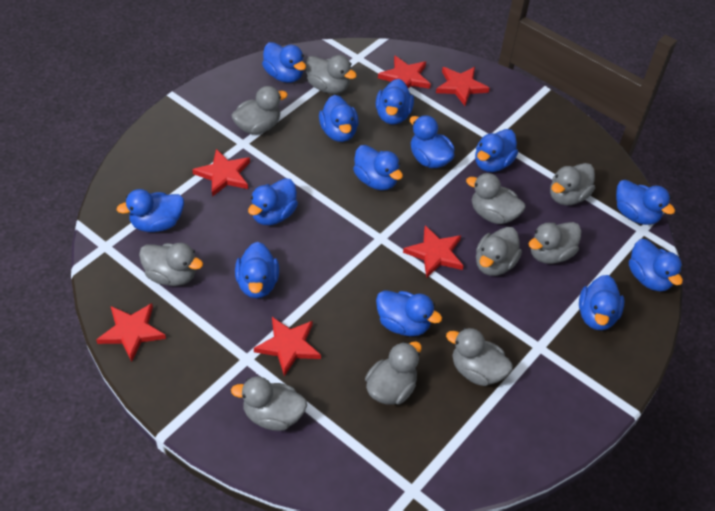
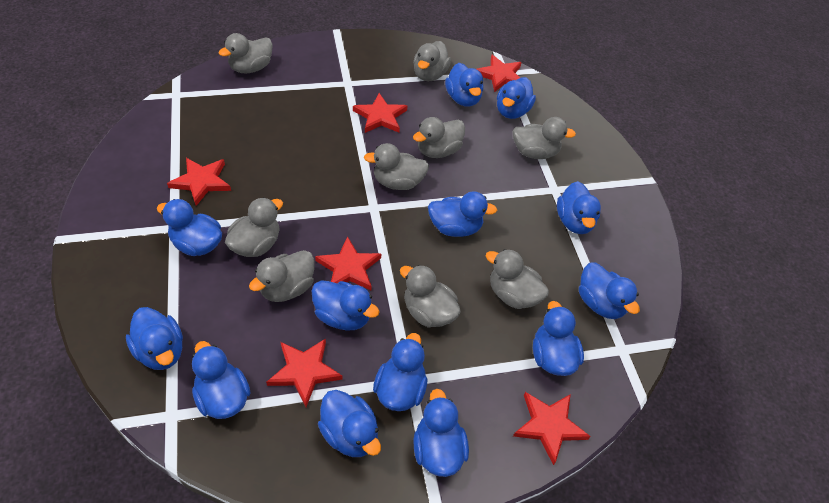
grey duck: [139,243,203,286] [231,86,288,134] [231,377,307,431] [305,55,357,94] [365,341,422,405] [446,328,513,386] [466,173,525,224] [476,227,522,276] [529,222,581,264] [550,163,595,205] = 10 -> [218,33,273,73] [225,197,283,257] [249,250,315,302] [364,143,429,190] [400,265,461,327] [413,41,451,81] [413,117,465,158] [486,249,549,309] [513,117,576,159] = 9

